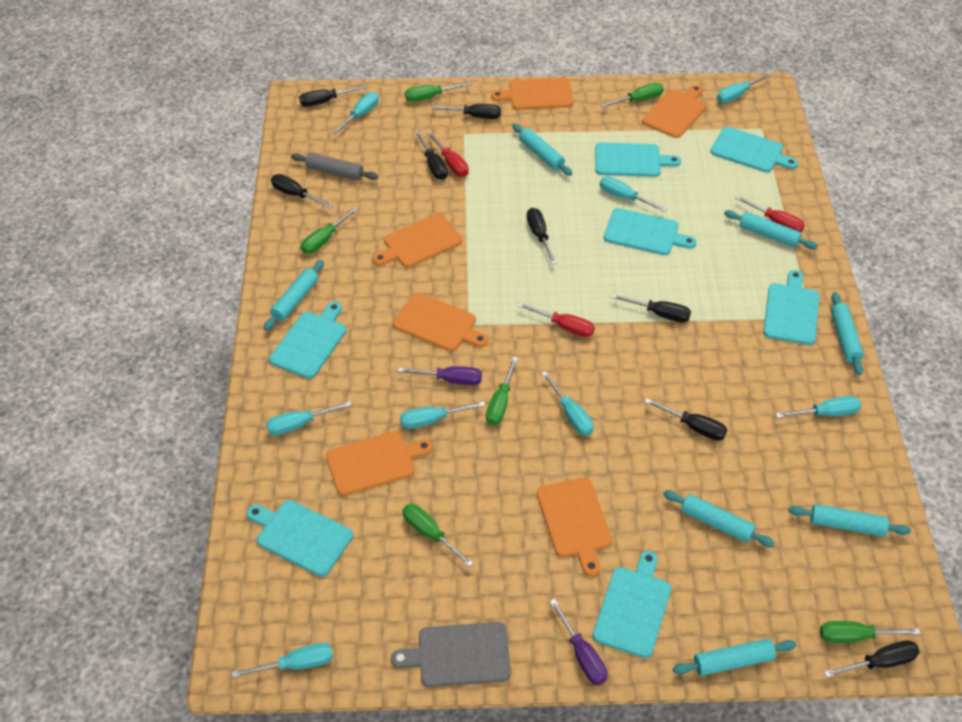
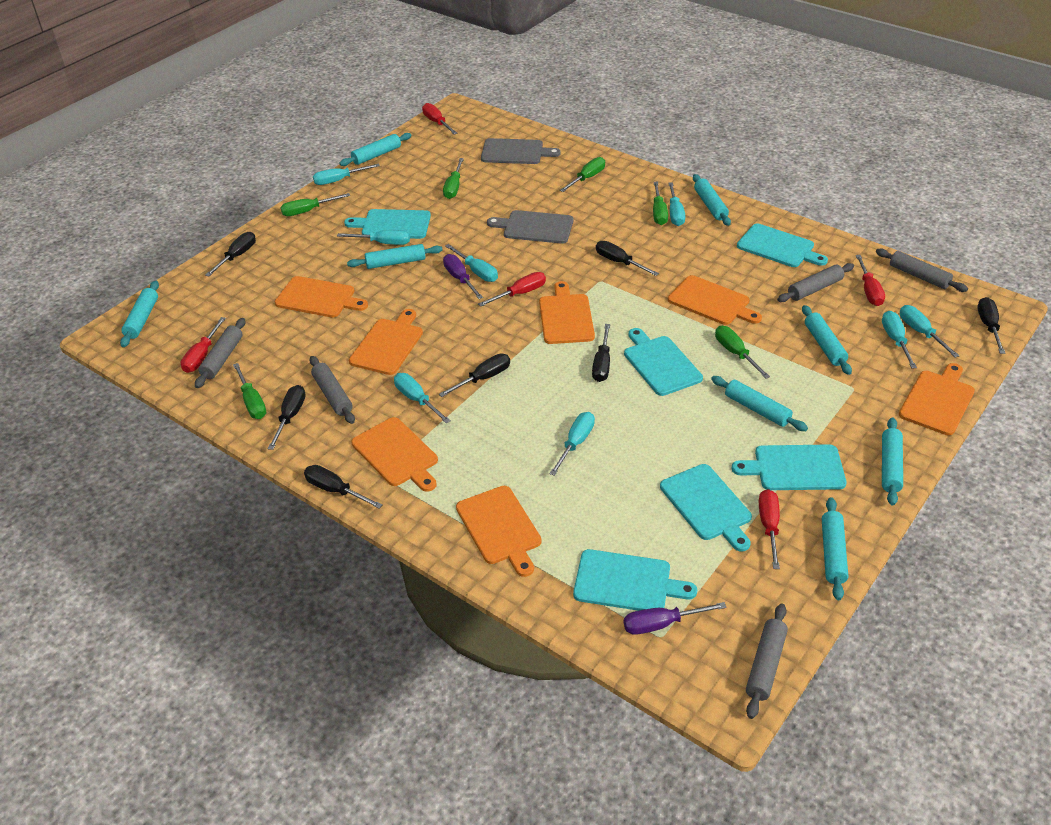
black screwdriver: [271,174,333,208] [299,85,367,107] [415,131,448,180] [432,104,501,119] [527,208,556,264] [611,294,691,323] [645,398,727,441] [824,640,920,678] = 8 -> [205,232,256,277] [268,385,306,450] [304,465,383,509] [439,354,510,397] [592,324,610,382] [596,241,659,276] [977,297,1005,354] = 7
grey cutting board: [391,622,511,687] = 1 -> [481,138,561,164] [487,210,574,244] = 2
grey rolling pin: [291,153,378,180] = 1 -> [195,318,245,388] [309,356,355,424] [746,604,788,719] [777,263,854,302] [876,249,968,292] = 5
orange cutting board: [326,431,433,496] [373,213,463,267] [393,293,488,351] [491,78,573,110] [537,477,612,576] [642,85,707,138] = 6 -> [275,276,368,317] [349,309,423,375] [351,417,438,492] [456,486,542,577] [539,281,595,344] [668,275,762,325] [899,363,975,435] = 7
red screwdriver: [427,131,469,177] [518,302,595,337] [735,195,805,232] = 3 -> [181,317,226,373] [422,103,458,134] [478,272,546,307] [759,489,780,569] [856,255,885,306] = 5
turquoise cutting board: [247,500,353,577] [269,302,346,379] [592,551,671,658] [595,142,681,177] [603,208,697,255] [710,127,798,172] [763,270,819,345] = 7 -> [344,209,431,239] [573,549,697,611] [624,328,703,396] [660,464,752,552] [731,445,847,490] [737,224,828,267] = 6
turquoise rolling pin: [264,260,324,331] [512,123,572,176] [663,490,775,547] [673,639,796,676] [724,210,818,249] [789,504,911,537] [831,292,864,375] = 7 -> [120,281,159,347] [339,133,412,166] [347,244,443,269] [693,174,731,226] [711,376,808,431] [802,305,852,375] [822,497,848,600] [882,417,903,506] = 8

